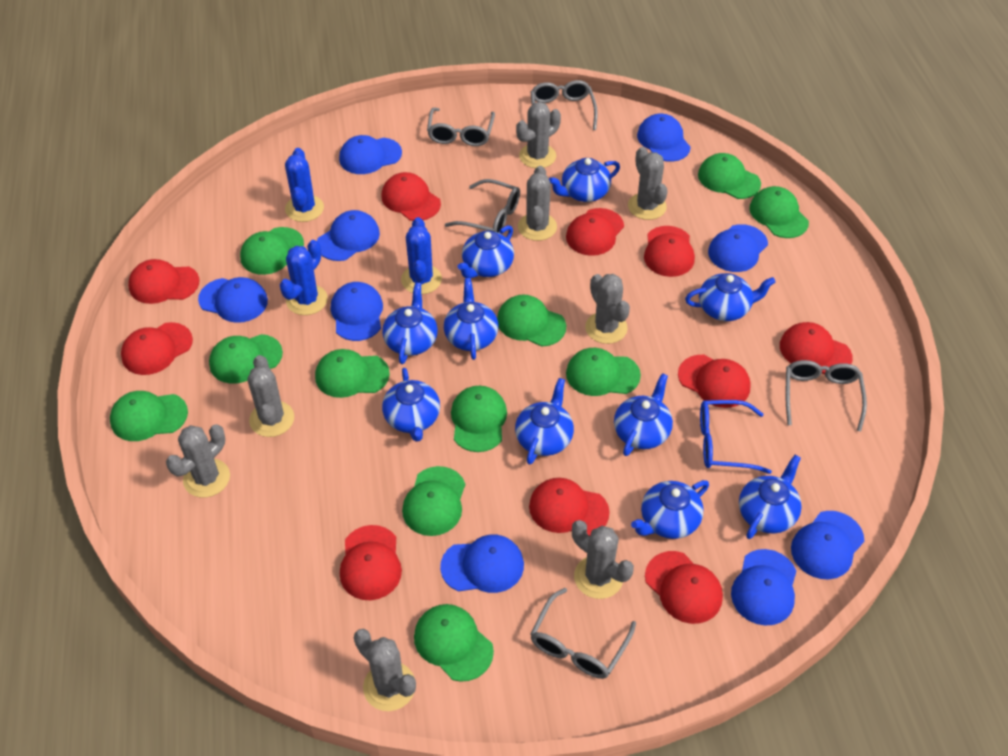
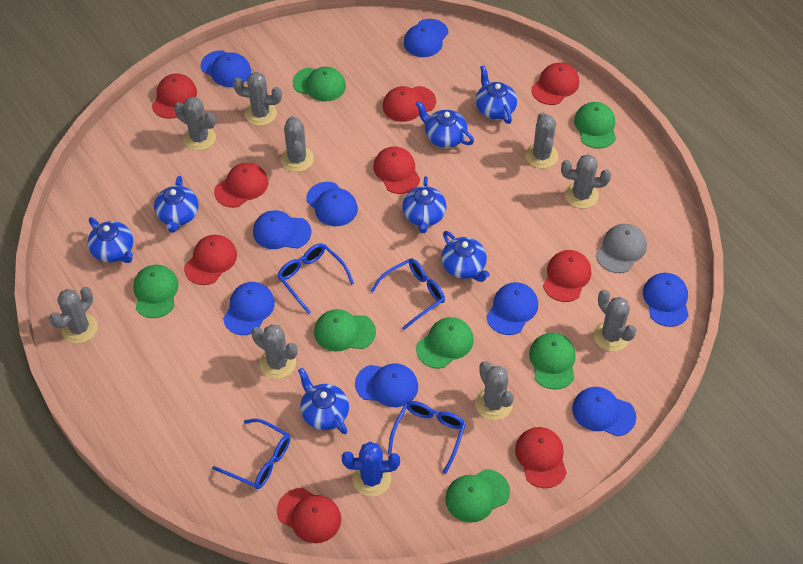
blue cactus: [280,240,328,315] [285,148,324,222] [401,217,442,294] = 3 -> [342,442,400,497] = 1
blue glasses: [700,400,772,474] = 1 -> [212,419,290,489] [277,243,354,314] [371,258,445,330] [388,401,466,474] = 4
blue teapot: [382,282,438,364] [382,368,440,442] [444,278,499,360] [458,225,514,278] [515,378,574,465] [549,158,620,202] [614,373,673,456] [631,480,709,539] [685,273,775,321] [739,455,802,539] = 10 -> [88,218,133,263] [154,176,198,233] [298,368,349,434] [402,176,447,233] [416,101,474,148] [441,231,490,282] [476,65,517,124] = 7
green cap: [110,391,188,441] [209,334,283,384] [240,227,304,275] [315,349,390,398] [402,466,465,536] [414,604,494,682] [451,386,507,452] [497,295,566,347] [566,348,641,396] [698,153,761,199] [749,186,809,238] = 11 -> [133,265,179,318] [293,67,346,102] [314,309,376,352] [416,317,474,369] [445,469,510,523] [529,332,576,390] [574,102,616,149] = 7
grey cactus: [166,424,230,498] [248,355,294,437] [354,629,416,711] [516,102,561,168] [518,166,557,241] [572,520,634,599] [585,274,630,344] [628,147,668,220] = 8 -> [49,287,98,344] [174,97,216,151] [233,72,282,126] [251,324,297,379] [281,116,314,172] [475,361,514,420] [525,113,558,169] [561,154,611,209] [593,290,636,351] = 9
grey cap: none = 0 -> [596,224,647,273] = 1
grey glasses: [427,108,495,146] [445,179,520,234] [530,588,636,679] [531,80,598,130] [786,360,867,432] = 5 -> none = 0
red cap: [121,322,193,375] [128,259,199,304] [340,525,402,600] [381,172,441,221] [529,478,610,536] [566,208,624,256] [644,226,695,277] [645,551,723,624] [678,355,751,408] [780,322,853,374] = 10 -> [152,73,197,119] [184,235,237,285] [214,163,268,208] [277,488,341,543] [373,147,420,194] [383,86,436,122] [515,427,567,488] [531,62,579,105] [543,250,591,302] = 9

